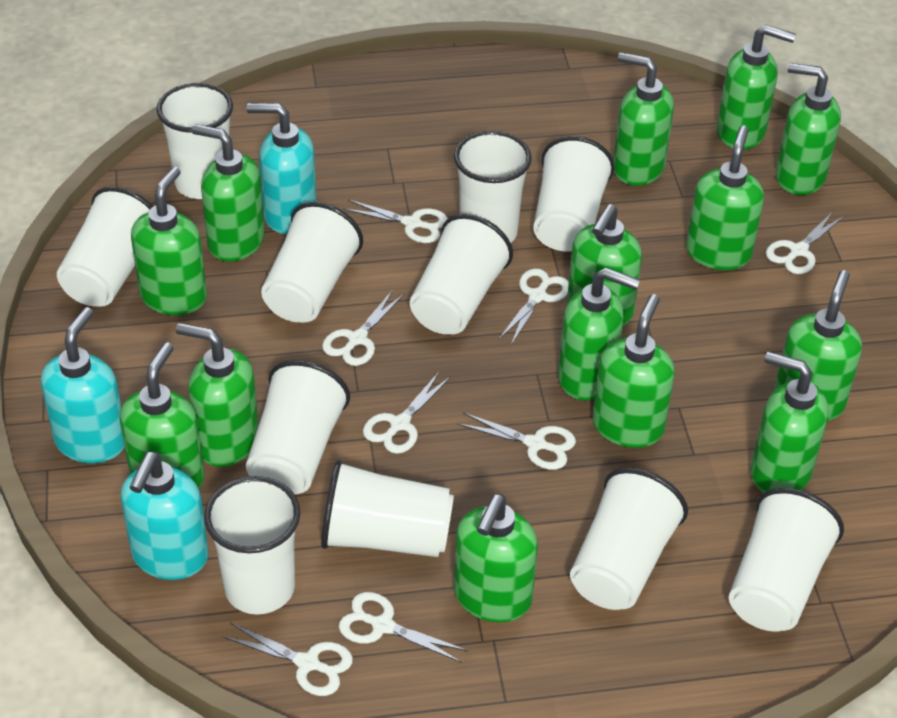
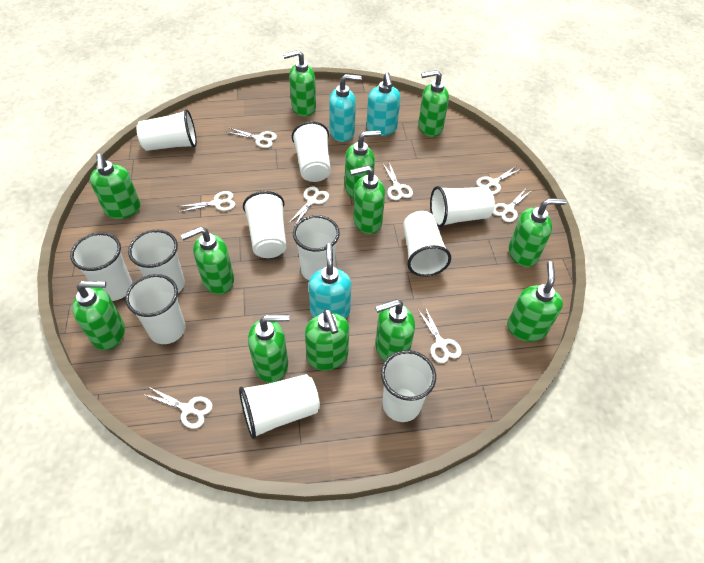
green soap dispenser: [120,342,205,489] [131,167,207,315] [176,323,259,467] [192,124,265,262] [454,494,538,622] [558,268,640,400] [567,204,642,326] [592,294,675,448] [613,52,674,186] [686,125,764,270] [717,25,796,150] [750,352,829,493] [774,270,862,421] [776,63,841,195] = 14 -> [72,281,125,350] [90,154,141,219] [181,226,234,294] [248,314,289,383] [283,50,316,117] [305,309,349,371] [345,130,381,199] [350,165,385,234] [375,299,415,362] [418,70,449,137] [507,261,563,342] [509,198,567,267] = 12

